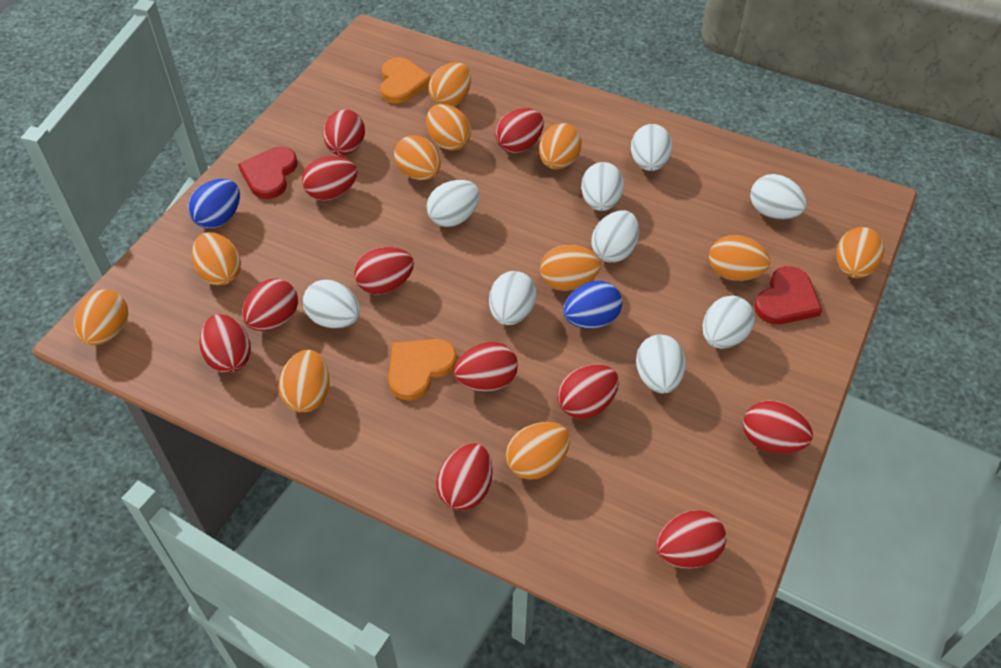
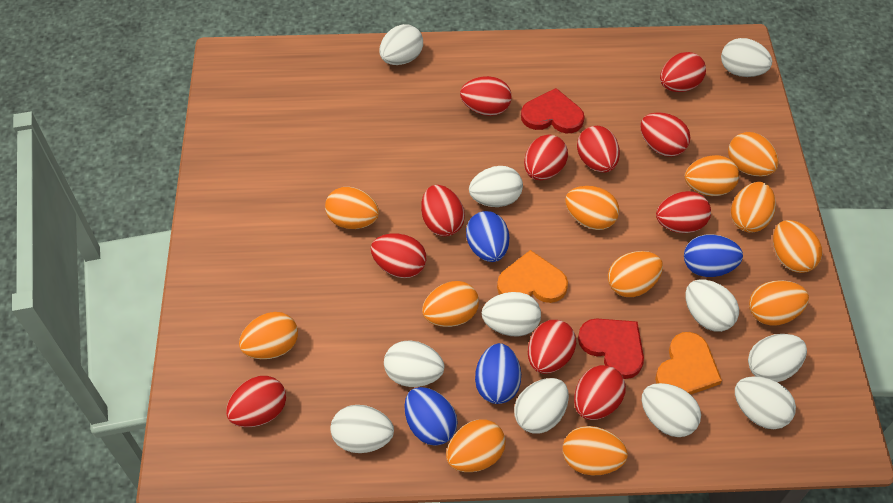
blue egg: [188,179,240,229] [563,281,622,329] = 2 -> [405,387,458,446] [466,211,509,262] [475,343,521,404] [684,234,743,277] = 4
orange egg: [74,290,128,345] [192,232,241,285] [278,350,330,412] [394,135,441,180] [426,104,471,151] [428,62,471,106] [506,422,570,480] [539,123,582,169] [540,245,601,291] [709,235,770,281] [837,227,884,278] = 11 -> [239,312,298,359] [325,187,379,229] [422,281,479,327] [446,420,506,472] [563,426,628,476] [565,186,619,230] [608,251,663,297] [685,155,739,196] [728,132,779,177] [731,182,776,233] [749,280,809,325] [773,220,822,273] = 12
white egg: [303,280,360,328] [427,180,480,227] [489,271,536,325] [581,162,624,211] [592,210,639,263] [631,124,672,171] [636,334,686,393] [703,296,755,349] [750,174,807,219] = 9 -> [331,405,394,453] [379,24,423,65] [384,340,444,387] [469,166,523,207] [482,292,541,337] [514,378,569,434] [642,383,701,437] [685,279,739,332] [721,38,772,77] [735,376,796,429] [748,334,807,382] = 11

